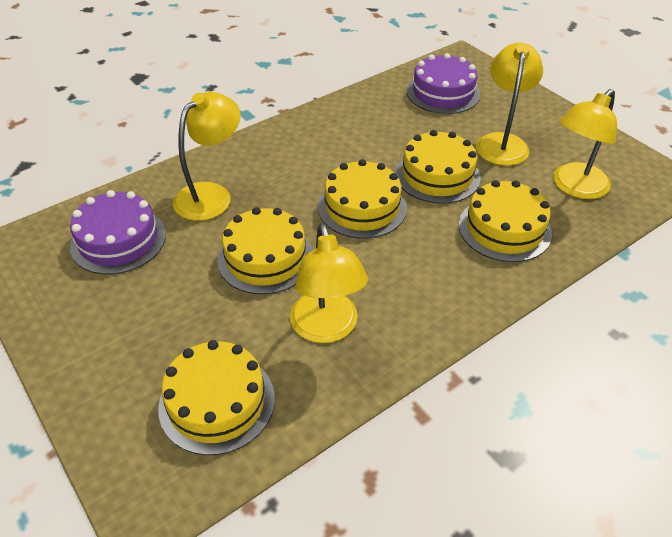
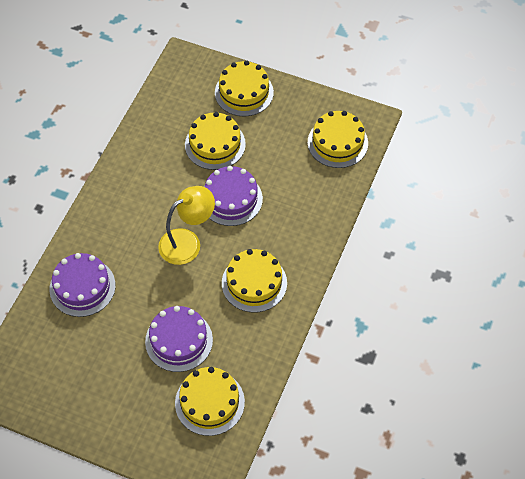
purple cake: [70,190,166,275] [407,53,480,114] = 2 -> [50,253,116,317] [145,306,213,372] [204,166,263,226] = 3
yellow lamp: [173,92,241,221] [290,223,368,343] [476,43,543,166] [553,89,617,199] = 4 -> [158,186,215,265] = 1

